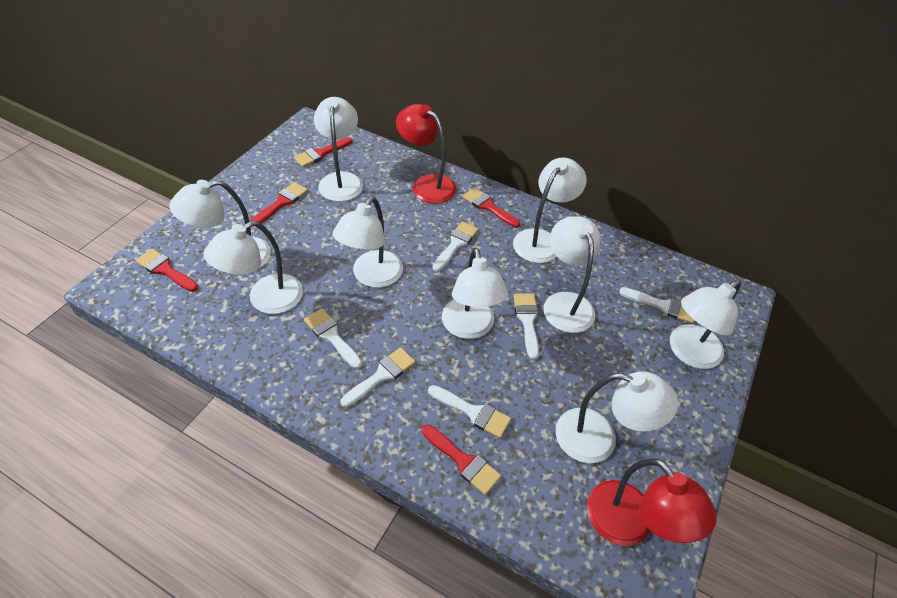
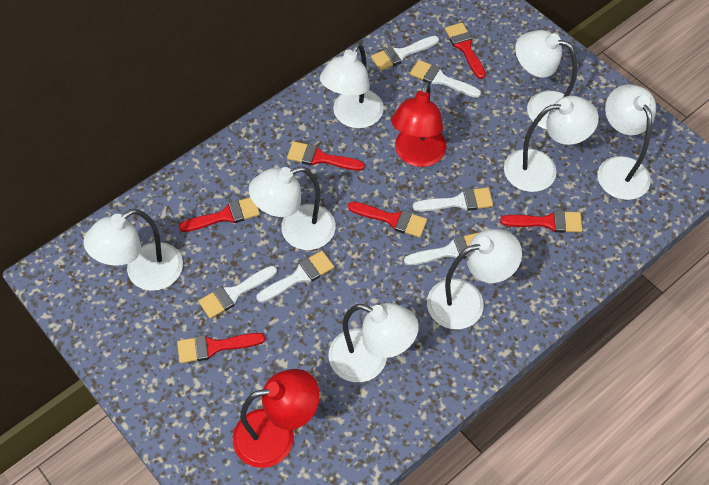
red brush: [135,249,198,292] [251,182,308,223] [294,137,352,167] [422,424,501,495] [462,187,520,228] = 5 -> [177,333,265,363] [179,197,260,232] [287,141,365,171] [348,202,427,238] [445,23,486,79] [500,210,582,233] = 6
white lamp: [169,180,271,268] [204,221,303,314] [314,97,363,202] [333,197,403,288] [442,248,508,339] [513,157,587,263] [543,216,601,333] [556,371,678,463] [670,280,741,369] = 9 -> [83,209,183,291] [249,167,336,250] [320,42,384,128] [329,303,419,382] [427,229,522,329] [504,96,599,192] [515,30,577,130] [598,84,656,200] = 8

